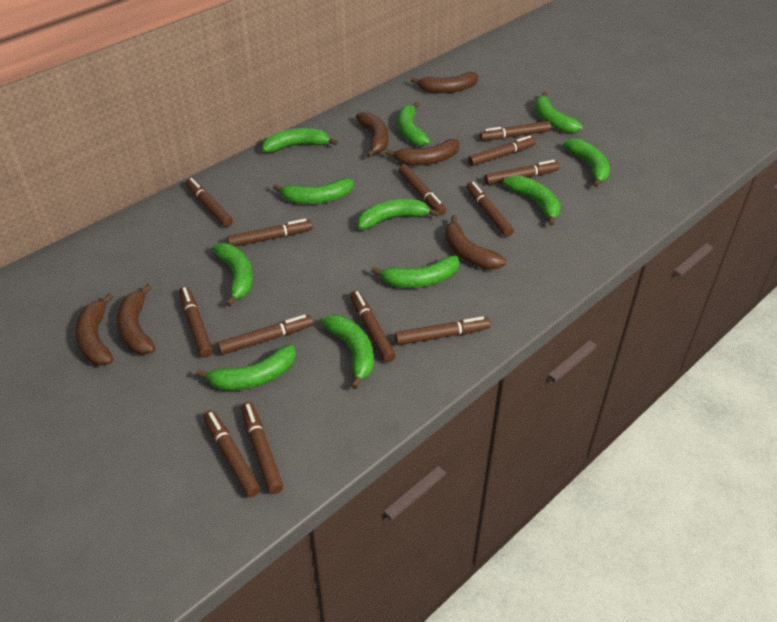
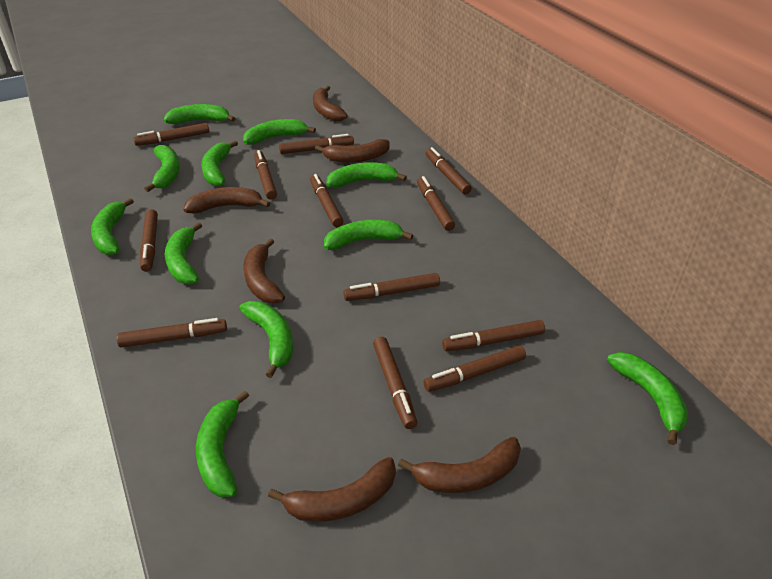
brown marker: [179,287,213,358] [186,178,233,227] [204,410,261,497] [217,315,313,355] [227,219,313,247] [241,402,283,494] [350,290,396,362] [395,316,490,345] [399,165,446,215] [466,182,514,237] [468,135,536,166] [479,121,551,141] [484,160,560,185] = 13 -> [117,318,227,347] [133,123,209,146] [140,209,158,272] [254,150,277,200] [279,134,354,154] [310,174,343,227] [343,273,440,301] [373,337,417,429] [417,176,455,231] [423,345,526,392] [426,147,472,194] [442,320,545,351] = 12

